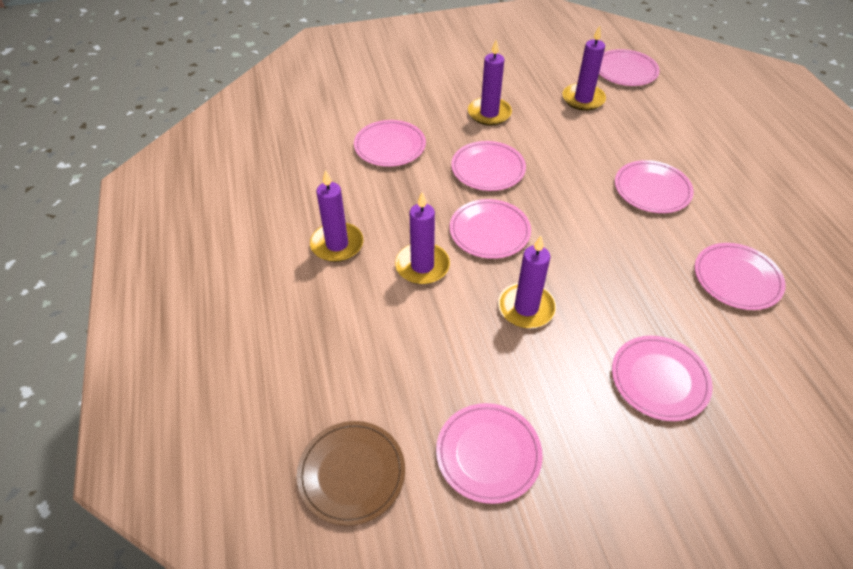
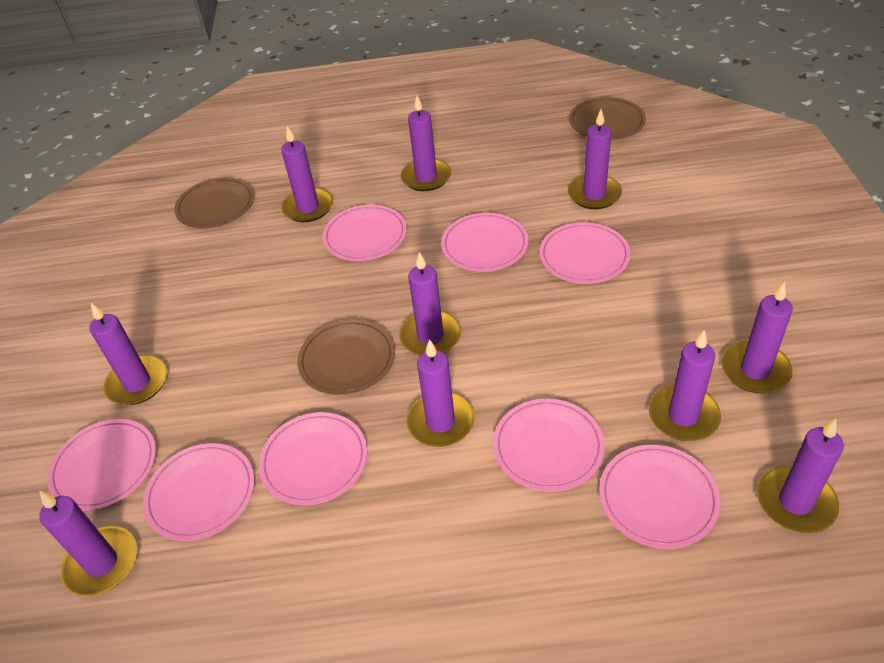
brown plate: [297,421,405,526] = 1 -> [174,177,254,229] [297,319,395,395] [569,97,646,140] = 3
purple candle: [310,170,363,262] [395,192,450,284] [468,39,512,125] [498,236,556,328] [563,26,606,111] = 5 -> [39,491,137,597] [89,303,167,405] [281,126,333,222] [399,252,461,356] [401,95,451,191] [406,339,474,447] [568,109,622,209] [648,329,721,441] [721,282,793,393] [757,419,844,533] = 10

